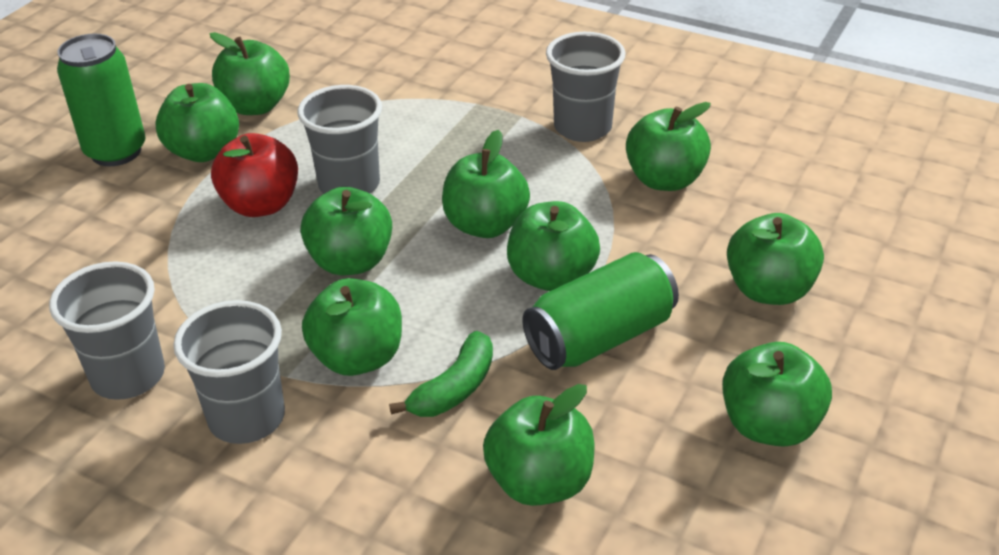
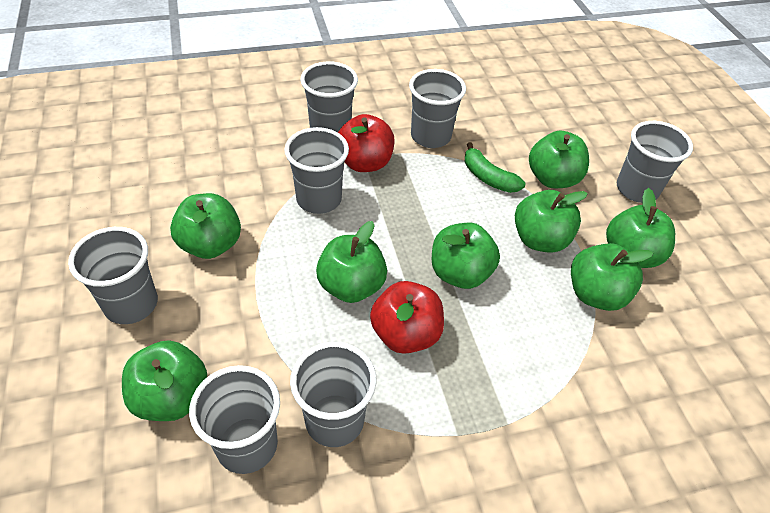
green apple: [155,83,239,162] [210,32,290,115] [301,187,392,275] [302,278,402,376] [442,130,530,238] [483,384,595,506] [507,201,600,291] [626,102,711,191] [722,342,832,446] [727,213,824,305] = 10 -> [122,341,207,421] [170,193,241,259] [316,221,387,303] [432,223,500,289] [515,190,588,253] [529,131,589,188] [571,243,653,311] [606,188,675,268] = 8
green can: [57,34,146,166] [523,252,679,370] = 2 -> none = 0
grey cup: [49,261,165,400] [173,300,285,444] [297,85,382,194] [546,32,626,142] = 4 -> [68,227,158,324] [189,365,280,474] [284,127,349,214] [290,342,377,447] [301,61,358,132] [409,69,466,148] [617,121,693,203] = 7
red apple: [211,133,298,217] = 1 -> [338,114,394,172] [370,281,444,354] = 2

